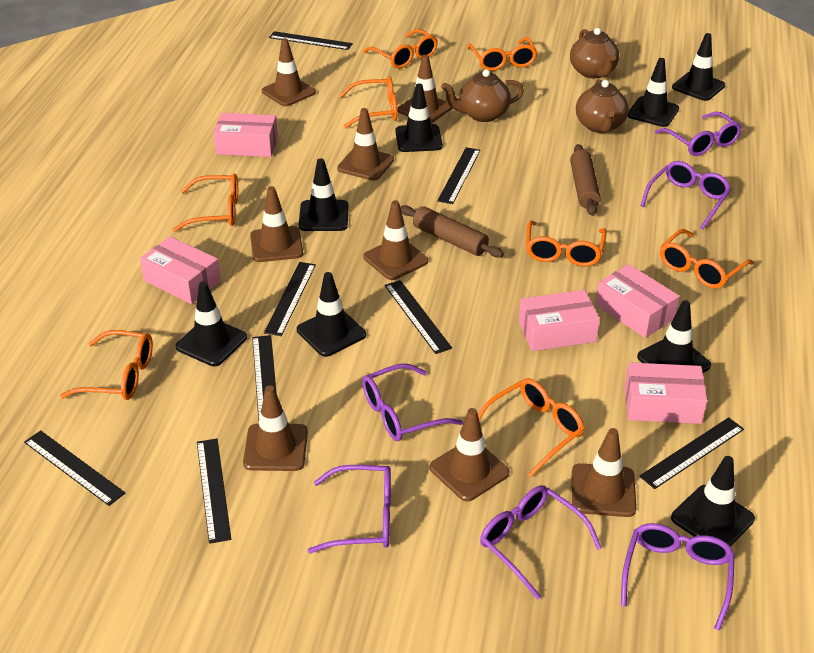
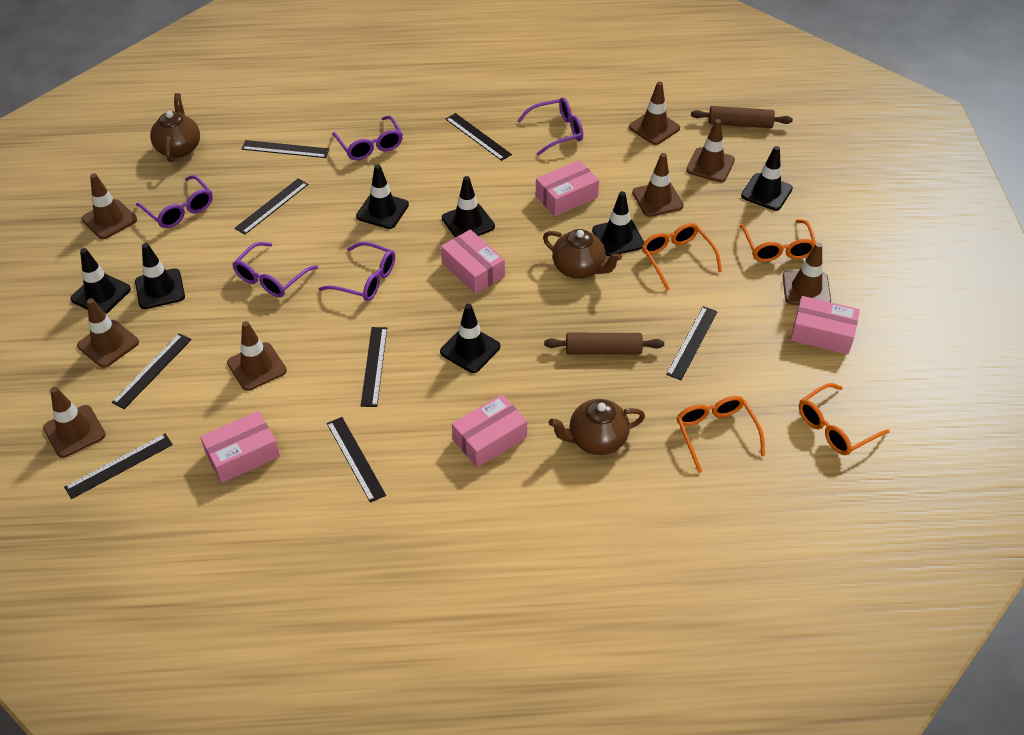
black traffic cone: [176,282,247,366] [297,272,366,357] [299,158,349,231] [395,83,443,152] [628,58,679,127] [637,300,711,373] [671,456,755,547] [672,33,725,101] = 8 -> [70,248,131,314] [135,243,185,309] [356,164,409,229] [440,304,500,373] [442,176,495,237] [592,191,644,256] [741,146,793,211] = 7
orange glasses: [60,330,153,400] [173,173,238,232] [339,76,398,128] [363,29,438,69] [467,37,537,71] [478,378,585,477] [526,220,607,266] [660,229,753,289] = 8 -> [642,223,722,291] [676,396,765,473] [740,219,816,262] [799,383,890,455] = 4
purple glasses: [308,465,391,553] [362,364,463,441] [480,485,602,600] [621,523,735,631] [641,161,731,229] [655,112,742,156] = 6 -> [136,175,213,228] [232,242,318,297] [318,242,395,301] [332,116,403,160] [517,97,583,156] = 5

